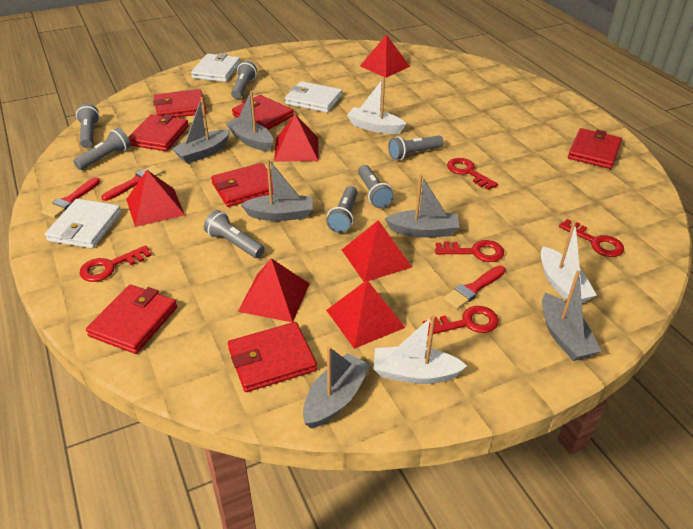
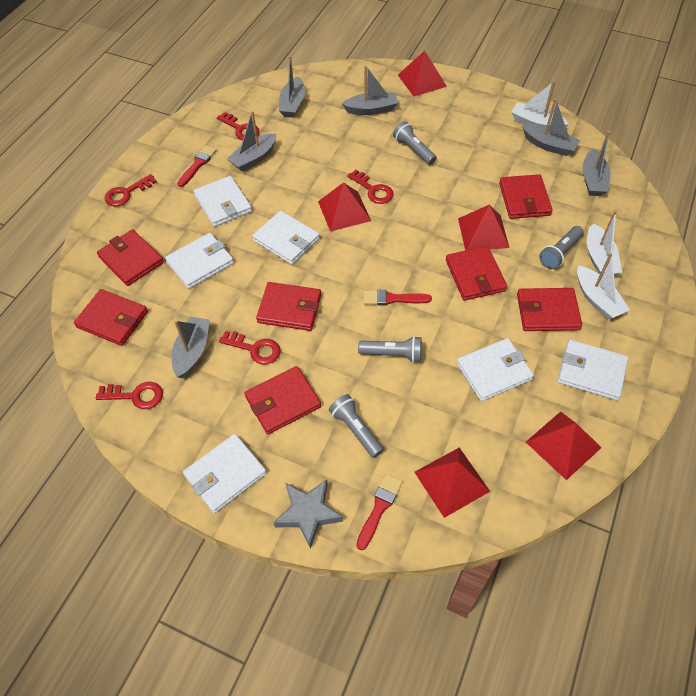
grey flashlight: [73,128,130,170] [76,104,100,148] [204,210,265,258] [231,61,257,99] [326,186,358,233] [358,165,394,208] [388,135,443,160] = 7 -> [329,394,384,458] [358,336,422,362] [393,121,437,165] [539,226,584,269] = 4
grey star: none = 0 -> [273,480,343,549] = 1
red pyramid: [126,170,185,227] [238,258,310,322] [274,114,319,162] [326,280,406,349] [342,220,412,282] [360,34,410,78] = 6 -> [318,182,371,232] [398,51,447,97] [414,448,490,518] [458,204,509,251] [526,412,602,480] = 5
white wallet: [45,199,122,248] [191,53,240,82] [285,81,342,113] = 3 -> [165,233,234,289] [183,434,267,513] [193,176,252,227] [252,211,320,265] [457,338,534,401] [558,340,628,400] = 6

